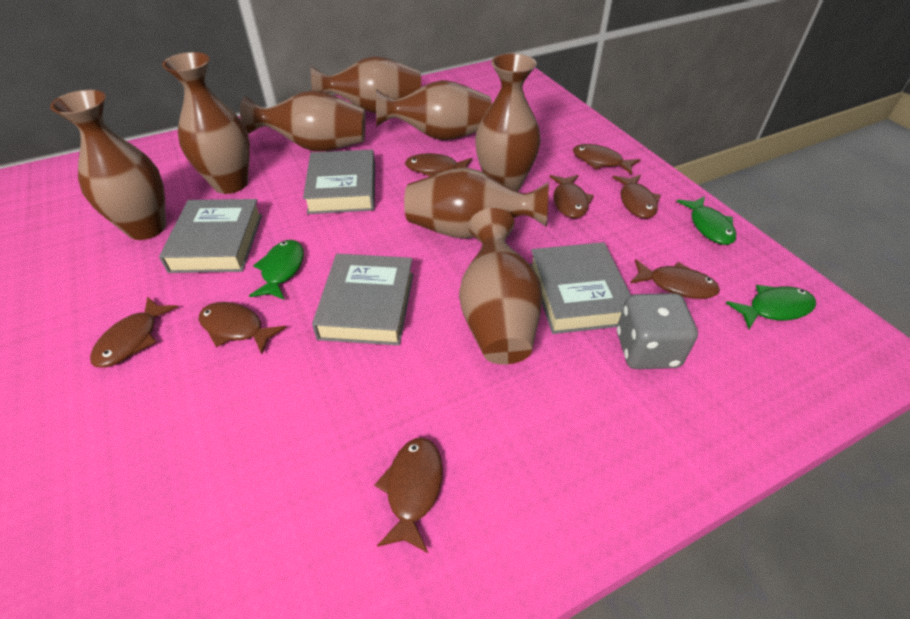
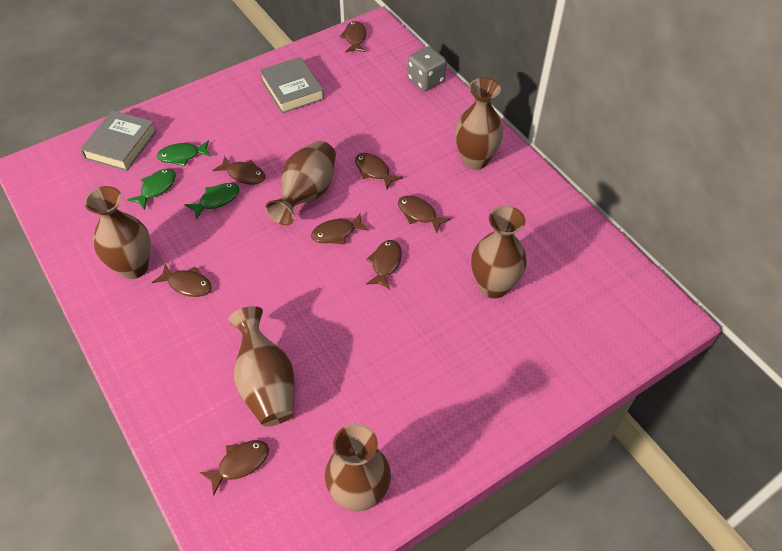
brown vase: [50,90,166,240] [162,52,250,194] [240,90,366,152] [311,56,421,113] [376,80,492,140] [404,167,549,239] [459,208,542,365] [475,53,541,192] = 8 -> [84,186,151,279] [228,306,294,426] [265,141,336,225] [325,424,391,511] [455,77,503,170] [471,206,527,299] = 6
grey book: [159,199,262,273] [303,150,375,214] [312,254,414,346] [530,242,631,334] = 4 -> [80,110,157,171] [260,57,324,114] = 2

